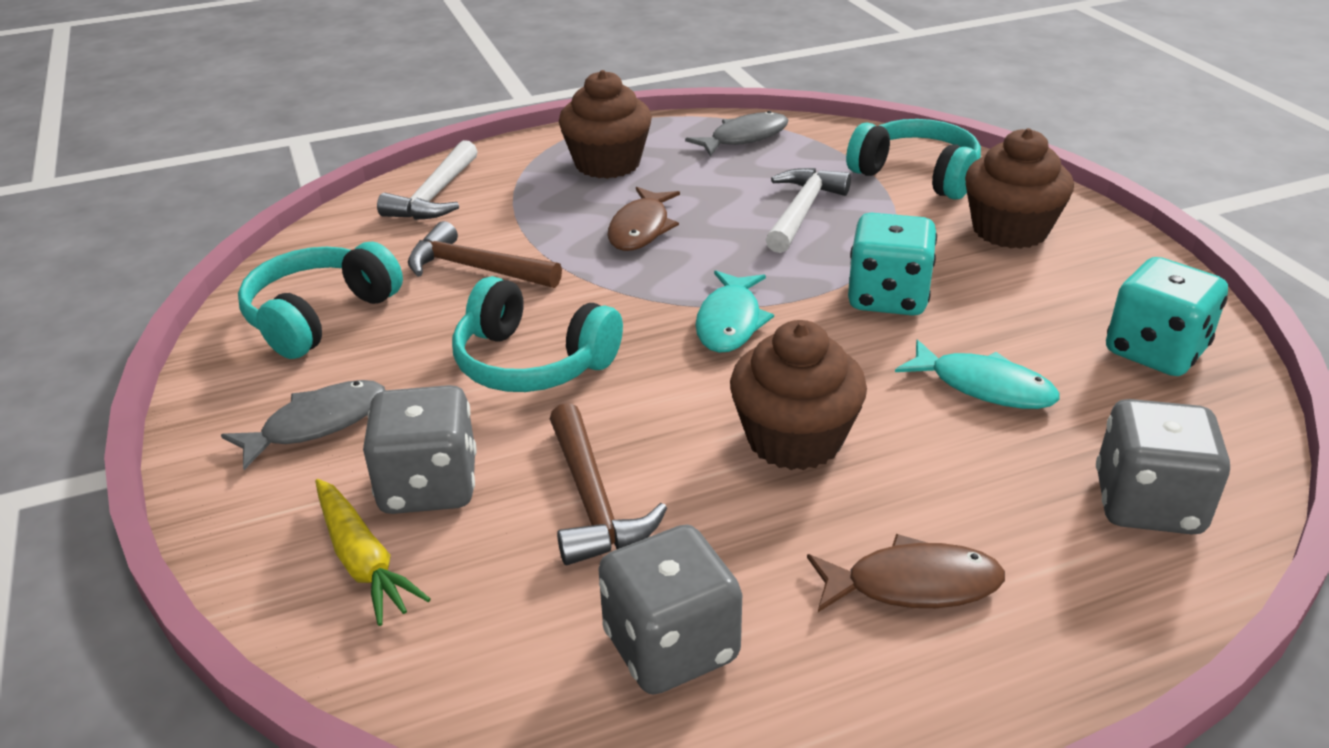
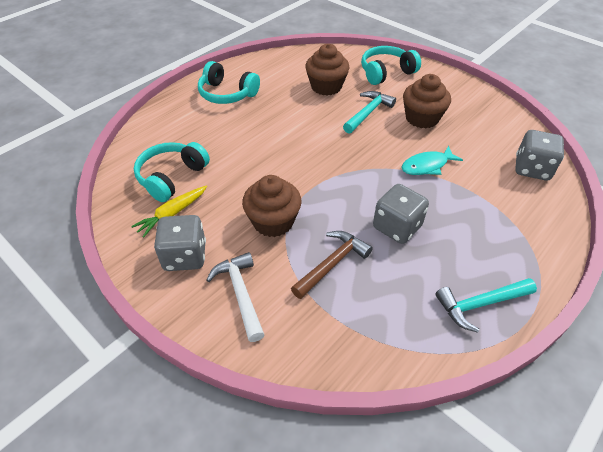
brown fish: [607,187,680,251] [807,534,1005,612] = 2 -> none = 0
brown hammer: [408,221,562,288] [550,403,667,565] = 2 -> [291,231,373,299] = 1
grey fish: [221,380,385,470] [685,111,788,156] = 2 -> none = 0
turquoise dice: [848,213,937,316] [1106,257,1228,376] = 2 -> none = 0
turquoise fish: [695,270,774,353] [895,339,1060,409] = 2 -> [401,146,463,175] = 1
turquoise hammer: none = 0 -> [343,91,396,134] [435,278,537,333] = 2
white hammer: [377,140,478,220] [766,168,851,253] = 2 -> [206,252,264,342] = 1

